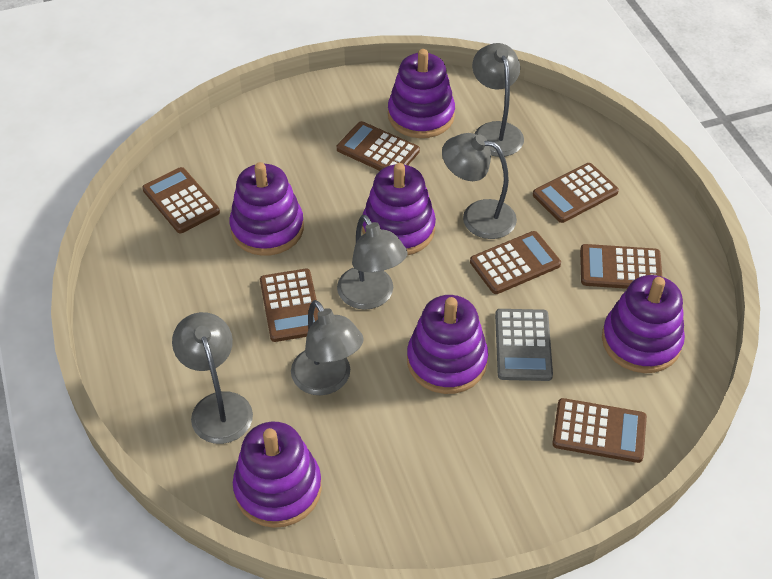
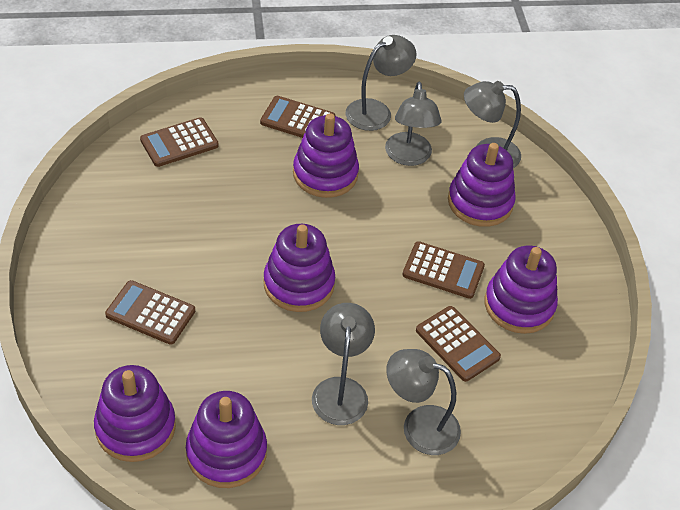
brown calculator: [142,167,220,233] [260,269,319,342] [337,121,420,171] [470,231,561,294] [533,163,619,223] [552,398,647,463] [580,244,662,289] = 7 -> [105,280,195,345] [140,117,219,167] [260,96,336,138] [403,241,485,299] [416,306,501,382] = 5
grey calculator: [495,309,553,381] = 1 -> none = 0

